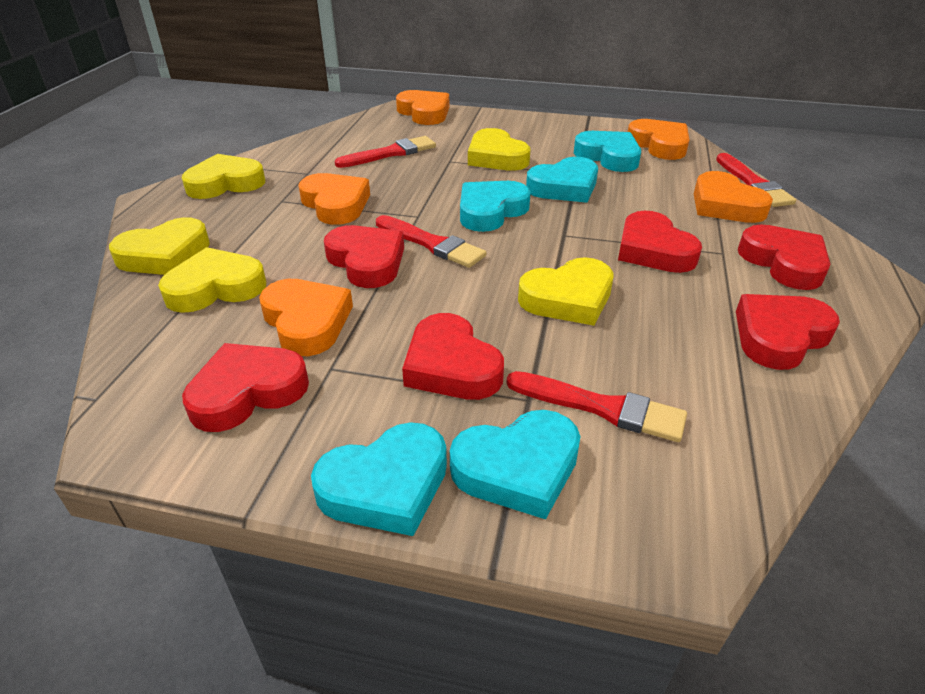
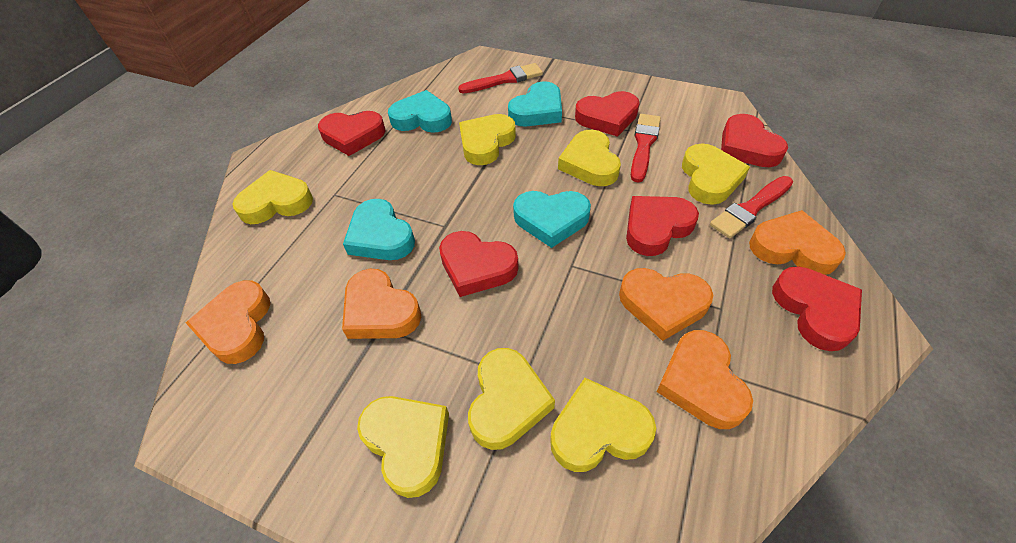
red brush: [335,136,436,168] [376,215,486,268] [506,371,687,442] [716,153,796,207] = 4 -> [458,63,543,93] [631,114,661,182] [710,176,793,238] = 3
turquoise heart: [311,422,447,536] [450,410,580,519] [460,181,531,232] [526,157,598,203] [574,131,641,172] = 5 -> [343,199,415,260] [388,90,452,133] [508,81,562,126] [513,191,591,248] = 4
yellow heart: [109,217,210,275] [158,247,266,313] [182,154,265,199] [468,128,530,171] [518,257,613,326] = 5 -> [233,170,313,224] [357,396,449,498] [459,114,516,165] [468,348,555,450] [550,378,656,472] [558,130,621,186] [682,144,750,205] = 7

